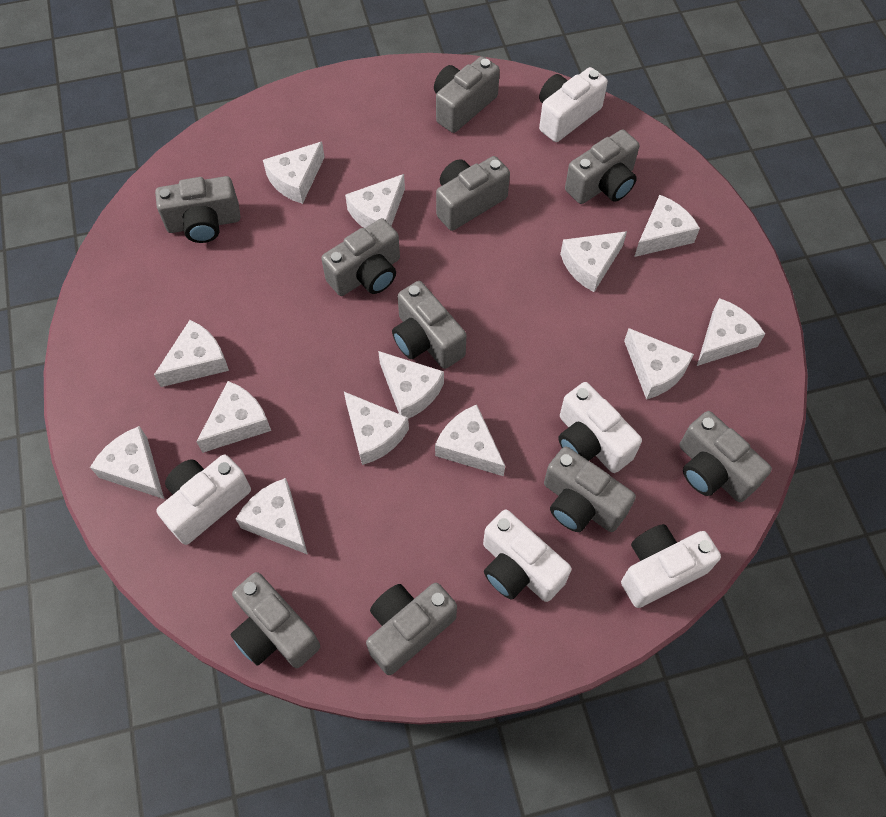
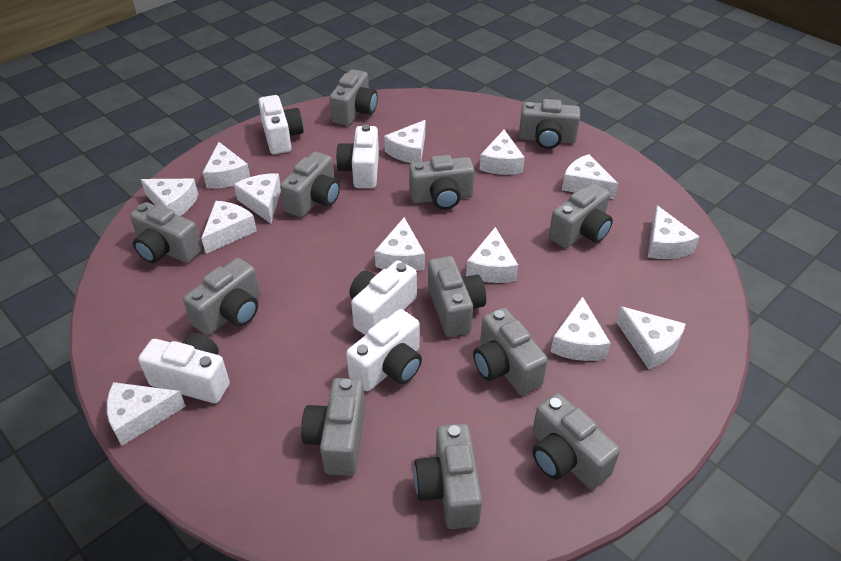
grey camera: [155,176,240,243] [230,572,320,668] [321,218,400,296] [366,583,457,675] [392,281,467,369] [434,56,500,133] [436,156,510,231] [544,446,636,532] [565,130,639,204] [679,411,772,502] = 10 -> [130,202,202,263] [183,258,260,336] [280,152,340,217] [301,378,365,476] [330,69,378,126] [409,155,474,210] [414,424,482,529] [428,256,486,337] [473,308,548,395] [519,99,580,149] [532,393,620,489] [549,183,613,248] = 12

